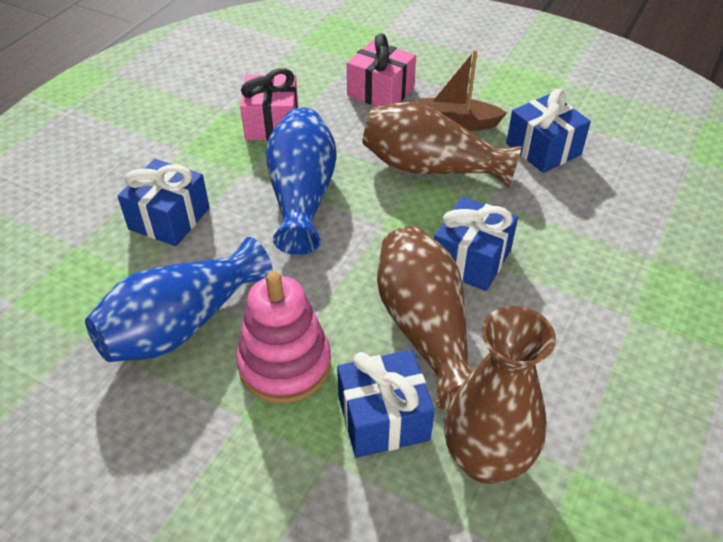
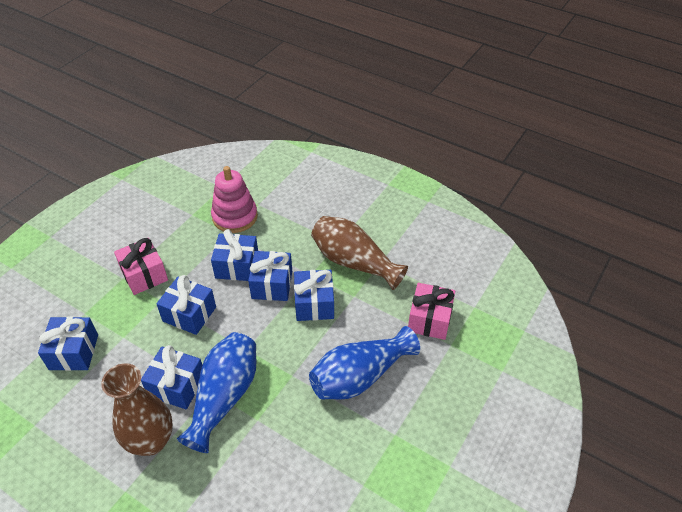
blue gift: [118,159,210,246] [337,350,435,458] [434,196,518,291] [506,89,591,173] = 4 -> [38,317,98,371] [141,345,202,409] [156,275,216,335] [211,229,258,281] [248,251,292,301] [294,270,334,321] = 6
brown boat: [418,50,507,131] = 1 -> none = 0
brown vase: [363,102,522,188] [377,226,473,410] [444,306,556,484] = 3 -> [101,363,173,456] [311,216,408,290] = 2

